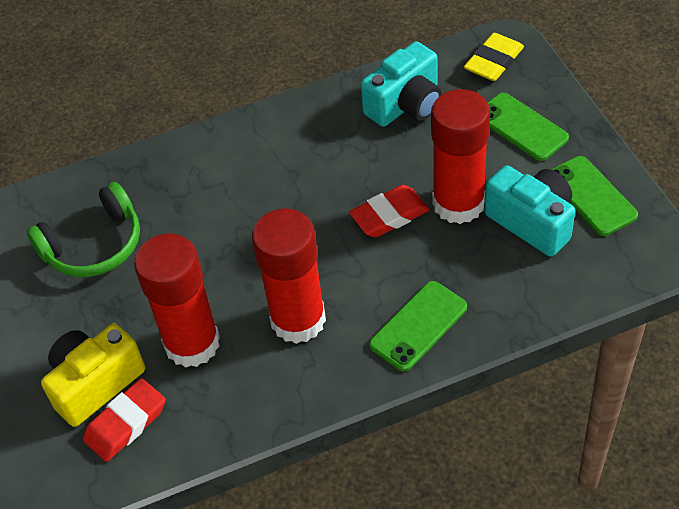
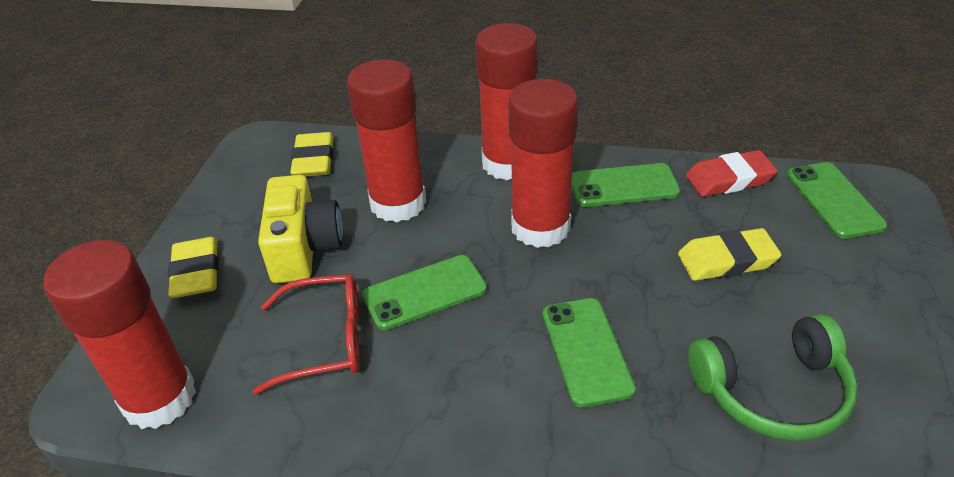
green phone: [369,281,467,371] [487,93,569,161] [551,156,638,236] = 3 -> [362,255,487,330] [543,298,636,407] [571,163,680,207] [787,162,887,239] = 4
red eraser: [83,378,166,462] [349,185,430,238] = 2 -> [686,150,778,197] = 1
red glasses: none = 0 -> [253,274,360,395] = 1
red glue stick: [134,234,220,368] [252,208,326,344] [431,89,490,224] = 3 -> [43,240,196,429] [347,59,426,222] [475,23,538,180] [508,79,579,248] = 4
turquoise camera: [361,41,442,127] [484,165,575,257] = 2 -> none = 0
yellow eraser: [464,33,524,81] = 1 -> [168,237,219,298] [290,132,333,177] [678,228,781,281] = 3

